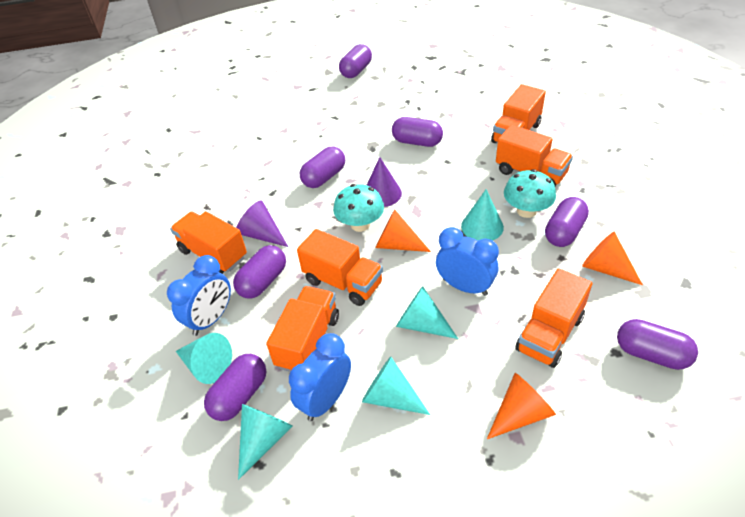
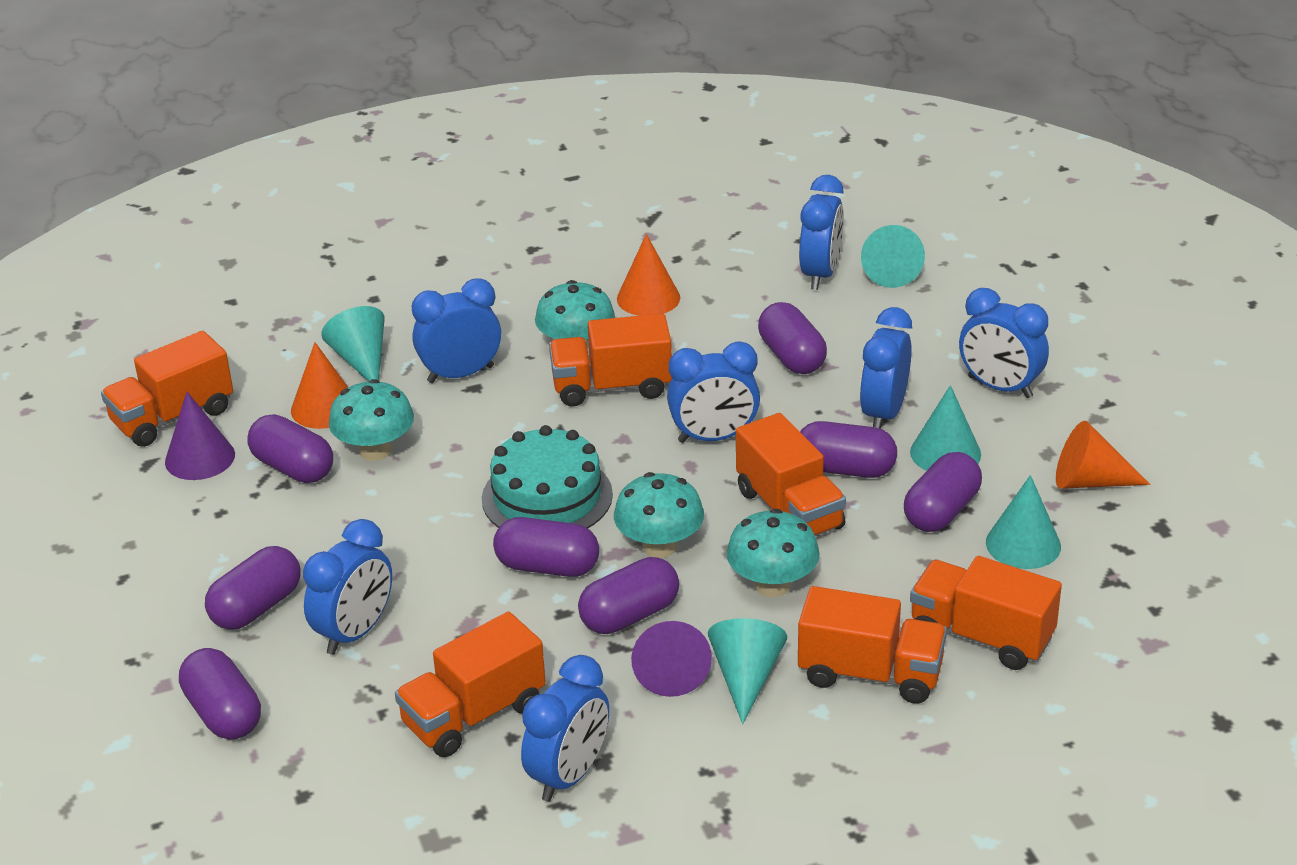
blue clock: [167,255,231,336] [289,333,351,421] [436,227,499,296] = 3 -> [303,519,392,655] [412,279,501,383] [521,655,609,802] [667,341,760,443] [799,175,844,290] [860,307,912,429] [959,288,1049,398] = 7
purple capsule: [204,354,266,421] [233,245,286,299] [300,146,345,188] [339,44,372,78] [392,117,443,147] [545,197,589,247] [617,319,698,370] = 7 -> [179,648,261,740] [205,546,300,630] [247,414,333,483] [493,517,599,577] [578,557,679,634] [758,302,827,374] [800,421,897,478] [904,452,982,532] = 8
turquoise cake: none = 0 -> [482,425,613,528] = 1
turquoise mushroom: [333,184,384,232] [504,169,556,218] = 2 -> [329,379,414,461] [535,280,615,354] [614,472,704,558] [726,509,820,597] = 4

